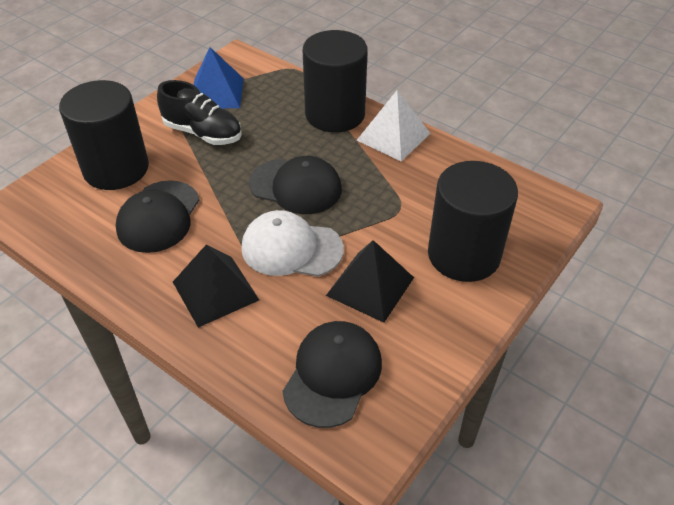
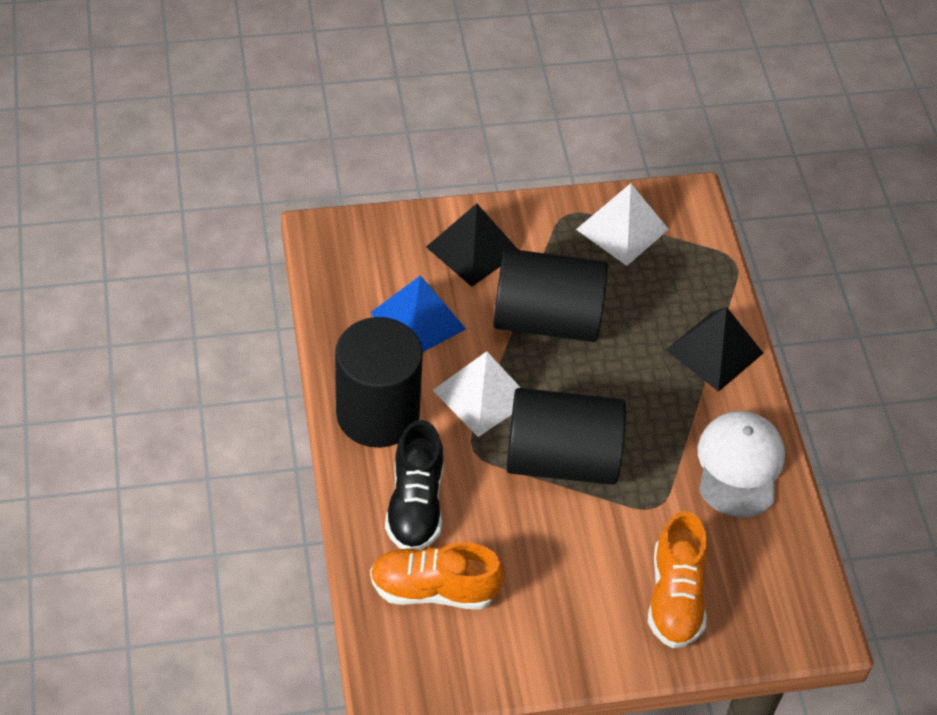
black cap: [116,180,199,253] [249,156,342,214] [283,321,382,428] = 3 -> none = 0
orange shoe: none = 0 -> [370,543,505,610] [648,511,708,648] = 2
white pyramid: [357,90,430,162] = 1 -> [433,351,521,437] [576,183,669,266] = 2

